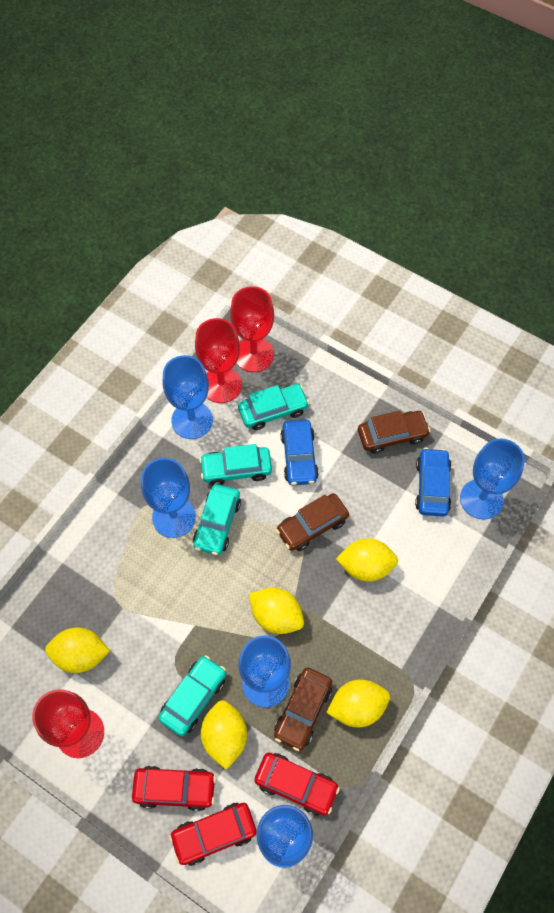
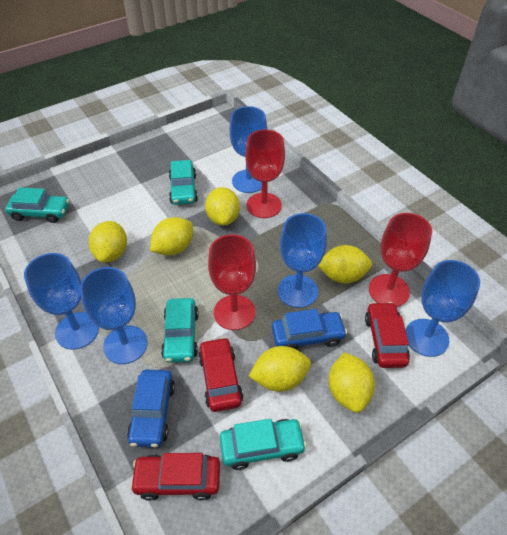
brown car: [274,668,332,751] [276,493,349,551] [358,410,430,454] = 3 -> none = 0
yellow lemon: [45,627,110,673] [201,700,247,770] [249,587,304,634] [326,680,390,727] [336,538,398,582] = 5 -> [89,221,127,263] [150,217,193,256] [205,187,240,226] [249,346,311,392] [318,245,372,283] [328,352,375,413] = 6

